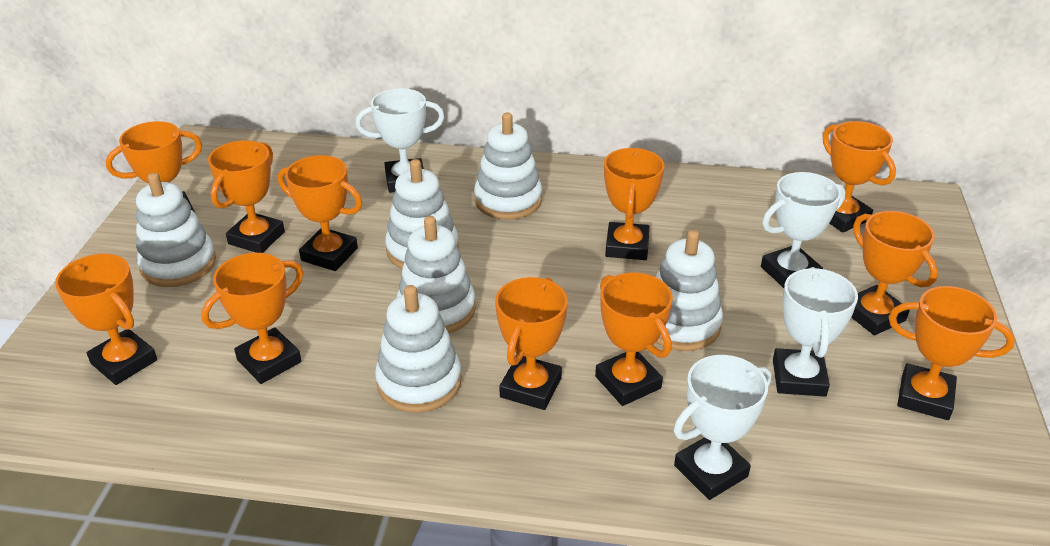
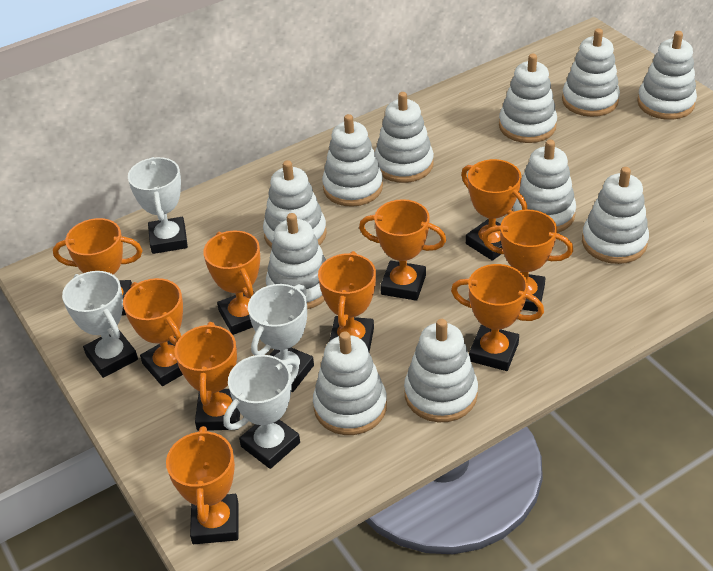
orange trophy: [55,254,157,385] [106,121,202,213] [201,253,303,384] [208,140,285,253] [278,155,362,271] [495,277,568,410] [595,273,673,406] [604,148,665,260] [823,121,896,232] [851,211,938,336] [889,286,1015,420] = 11 -> [53,218,142,315] [123,278,183,386] [166,426,238,544] [175,322,240,431] [203,231,260,335] [318,251,376,352] [359,199,446,301] [451,264,544,371] [461,159,527,261] [482,209,573,312] = 10
white stacking toy: [136,173,216,287] [375,285,462,413] [385,159,459,269] [397,216,476,333] [474,113,542,220] [655,230,723,351] = 6 -> [263,160,327,249] [266,213,326,309] [313,331,387,435] [322,114,383,207] [375,92,434,183] [404,319,478,422] [499,54,557,143] [512,140,576,233] [562,28,620,117] [582,167,649,264] [637,31,697,120] = 11

